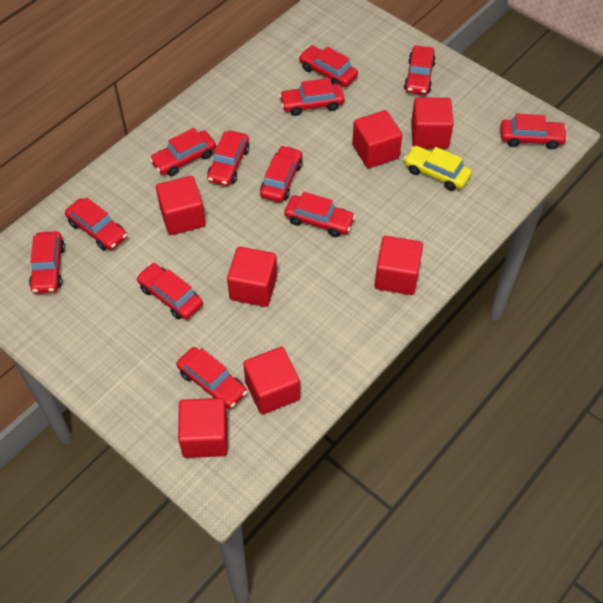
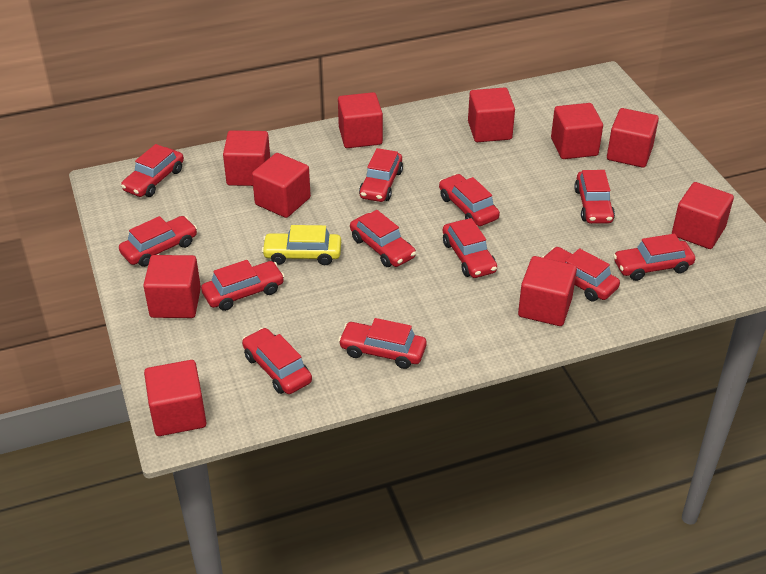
red cube: [156,176,206,235] [178,398,228,458] [227,247,277,307] [243,347,300,415] [352,110,402,168] [374,236,423,295] [411,97,453,148] = 7 -> [143,255,201,318] [144,360,206,436] [223,130,270,186] [252,153,311,218] [338,92,383,148] [468,87,515,142] [518,256,577,326] [551,103,603,159] [607,108,659,168] [672,182,734,249] = 10

